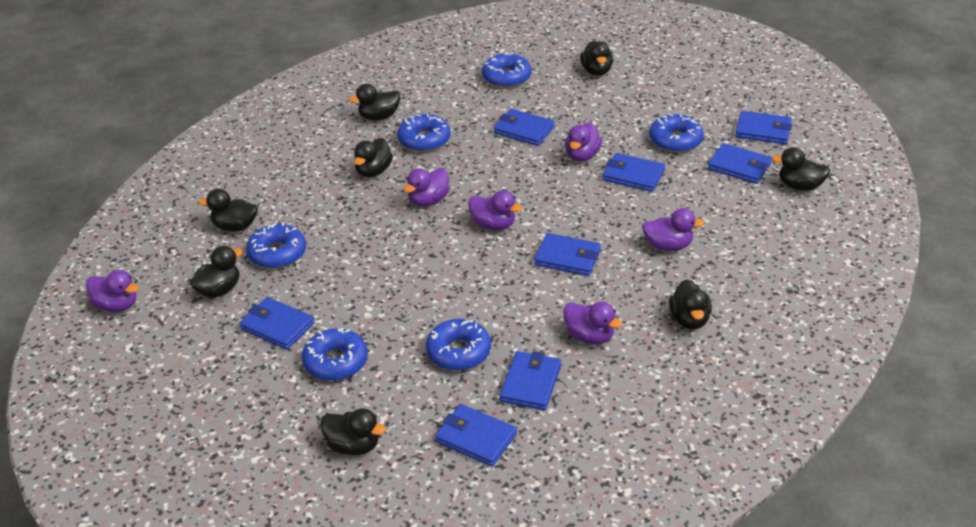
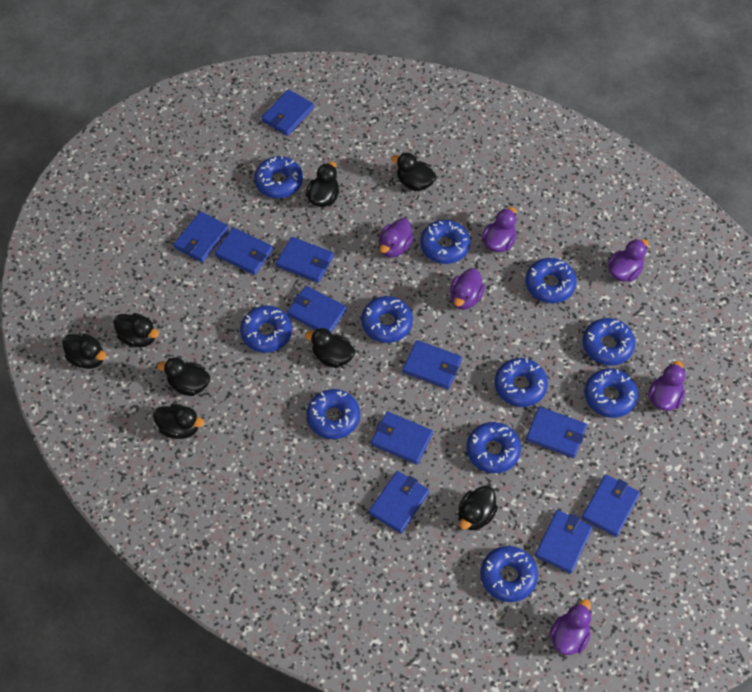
blue donut: [246,222,306,269] [301,328,368,381] [397,114,451,152] [426,319,491,371] [482,52,532,88] [649,114,704,153] = 6 -> [240,305,292,353] [254,156,303,198] [306,389,360,439] [361,296,413,343] [420,220,470,264] [467,422,521,473] [480,546,538,602] [495,358,548,407] [526,258,577,303] [583,318,635,366] [584,368,638,418] = 11
blue wallet: [239,297,314,350] [435,404,517,466] [494,109,555,146] [499,351,561,410] [534,233,601,276] [602,153,665,192] [708,143,772,184] [735,111,792,144] = 8 -> [173,211,229,263] [215,227,273,275] [261,89,314,136] [276,237,334,283] [287,286,347,332] [369,471,429,533] [371,412,433,464] [403,340,462,389] [526,407,587,458] [535,510,593,574] [582,474,640,537] = 11

